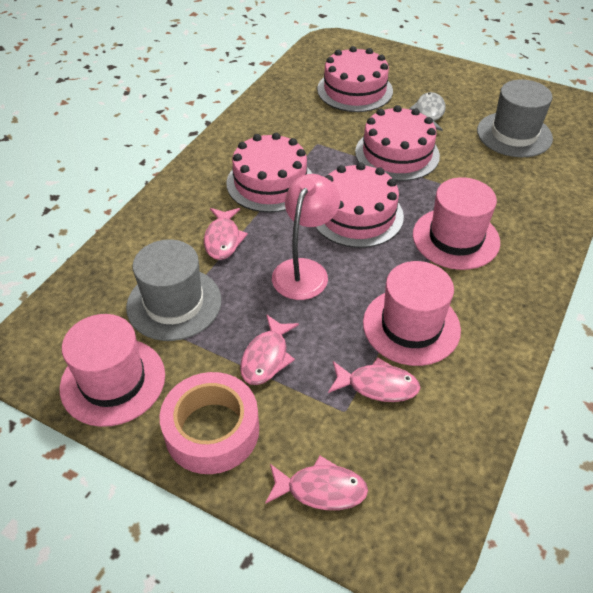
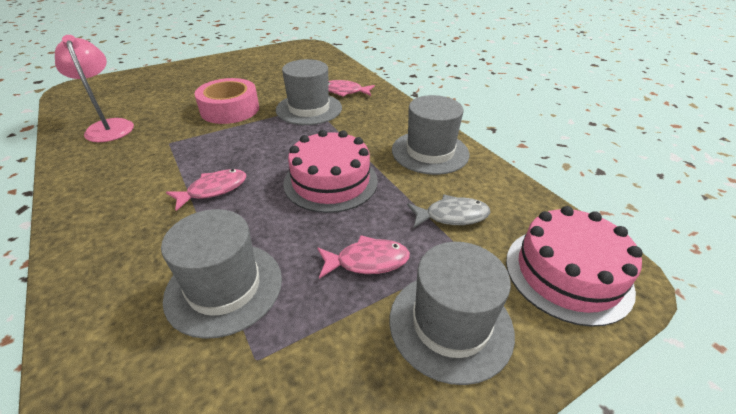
grey hat: [126,239,222,341] [477,79,553,157] = 2 -> [161,209,282,339] [276,59,342,125] [389,242,515,385] [392,95,469,175] = 4
pink cake: [226,133,312,213] [315,162,404,248] [317,46,393,112] [355,105,440,181] = 4 -> [283,130,378,213] [506,206,643,327] = 2
pink fish: [204,208,248,260] [240,314,299,385] [265,456,368,510] [328,358,421,402] = 4 -> [166,169,246,211] [317,235,410,279] [328,80,375,96] = 3
pink hat: [60,314,165,427] [363,261,461,366] [413,177,500,270] = 3 -> none = 0

